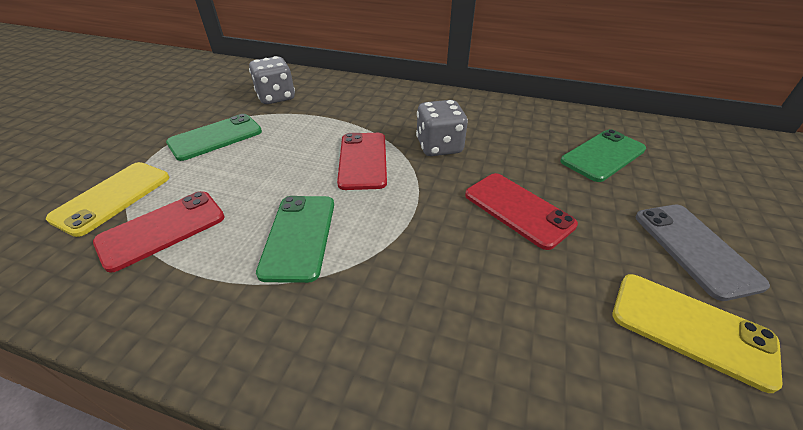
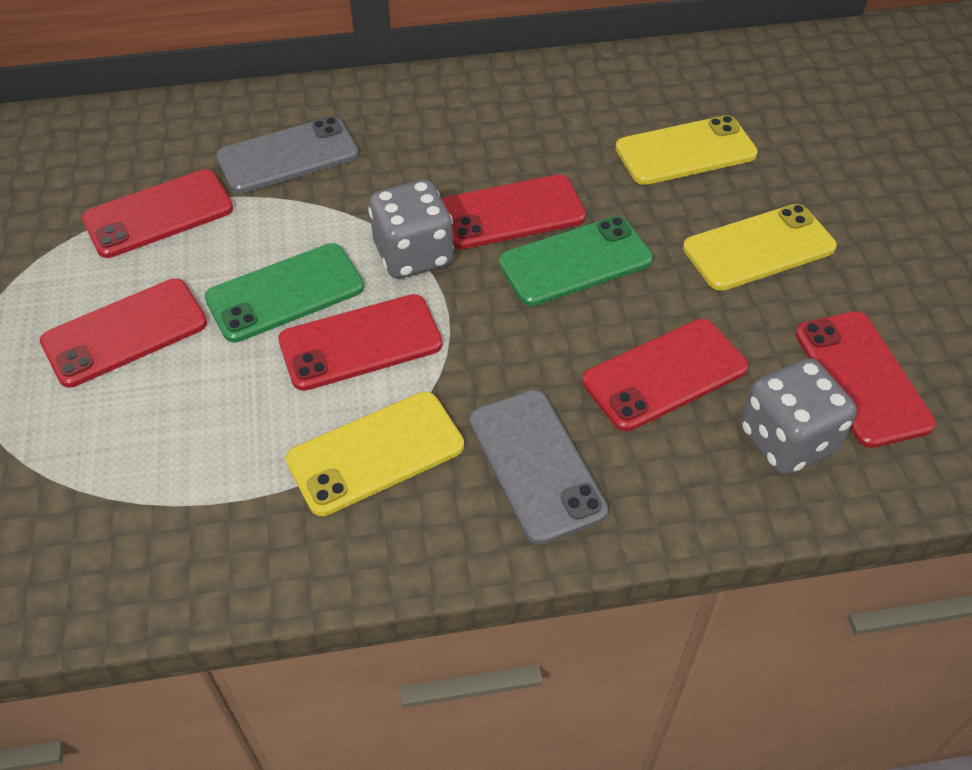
green phone: [166,114,262,161] [256,196,334,283] [561,129,646,182] = 3 -> [205,243,364,343] [499,216,653,306] = 2
grey phone: [636,205,770,301] = 1 -> [217,117,359,193] [469,390,608,545] = 2
red phone: [93,191,225,273] [337,133,387,190] [465,173,578,250] = 3 -> [40,278,207,387] [82,169,233,258] [278,294,442,391] [442,174,586,249] [582,319,748,431] [795,311,936,448] = 6
yellow phone: [46,162,170,237] [613,274,783,393] = 2 -> [286,392,464,516] [616,115,758,185] [683,204,837,291] = 3

